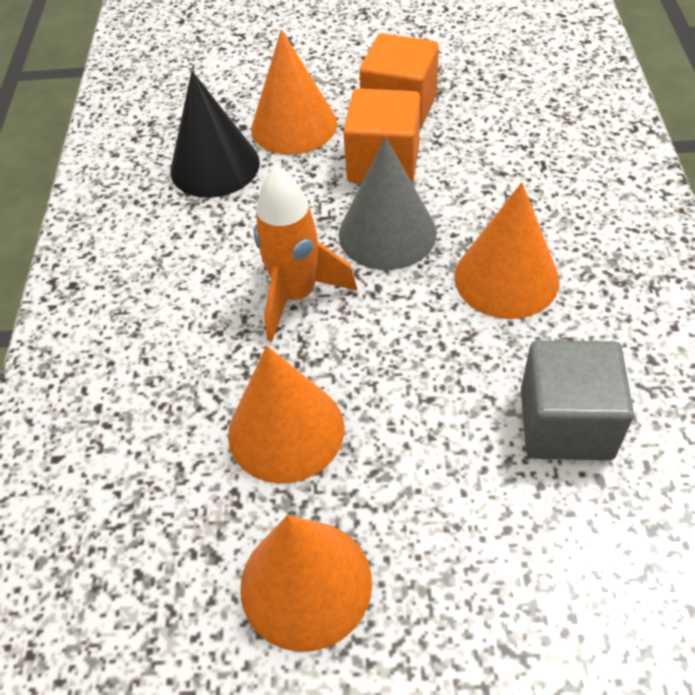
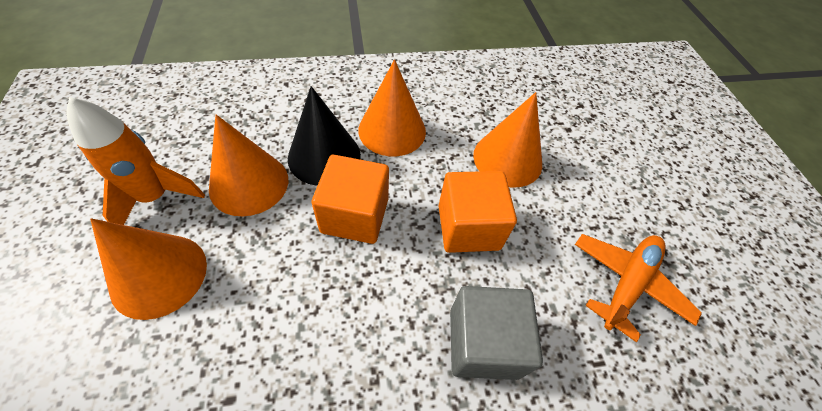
grey cone: [339,137,437,270] = 1 -> none = 0
orange plane: none = 0 -> [575,234,702,342] = 1

